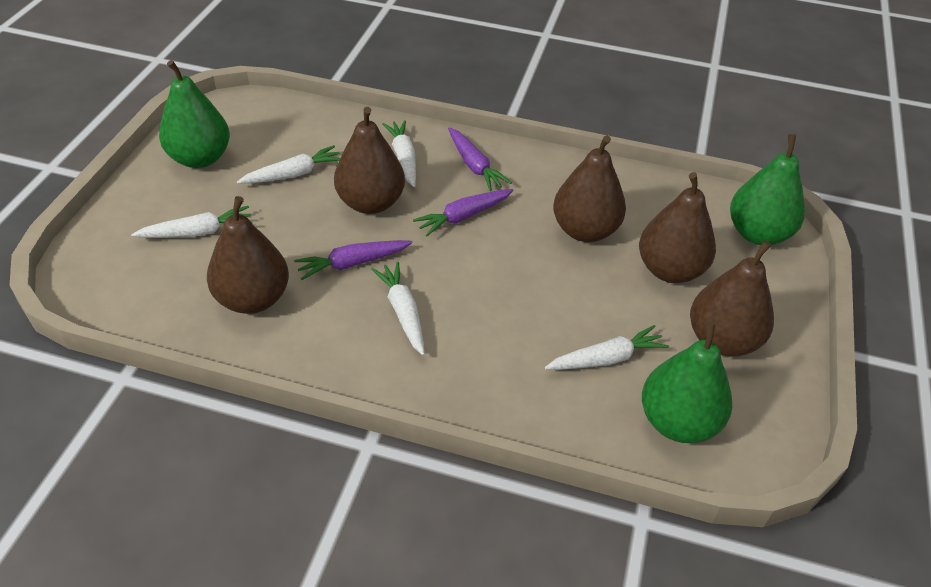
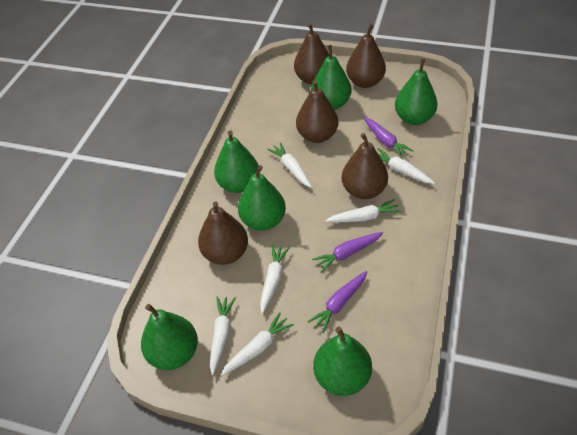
green pear: [159,60,230,168] [642,321,732,443] [730,134,805,245] = 3 -> [141,304,198,370] [214,130,260,193] [238,165,286,231] [311,45,351,110] [313,326,372,396] [395,58,438,125] = 6
white carrot: [131,206,253,238] [237,145,340,184] [371,262,425,355] [382,120,416,187] [545,325,669,370] = 5 -> [210,296,236,375] [221,312,294,376] [260,244,290,314] [267,142,312,188] [325,199,401,223] [378,148,435,184] = 6

